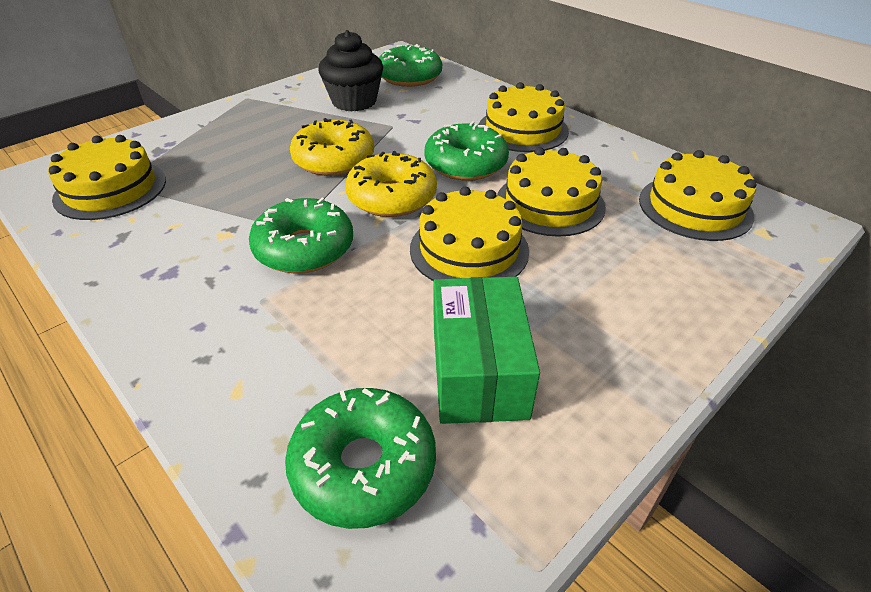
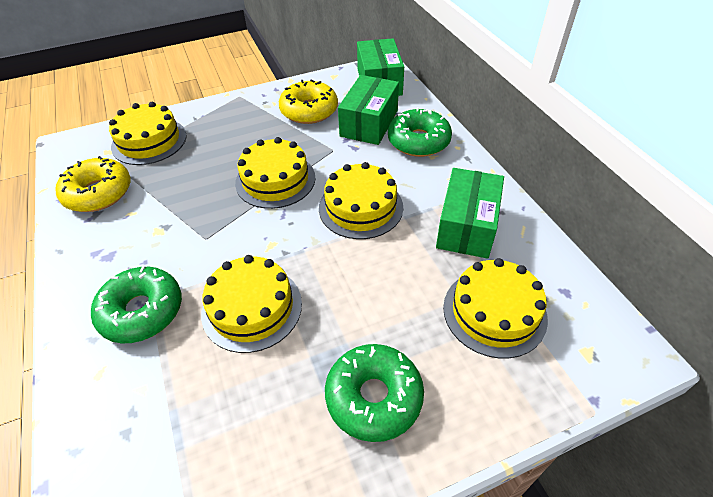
black cupcake: [318,30,383,112] = 1 -> none = 0
green box: [434,277,540,424] = 1 -> [338,75,399,145] [357,38,404,96] [436,168,504,259] = 3
green donut: [249,198,353,274] [285,388,436,529] [379,44,442,87] [424,121,509,181] = 4 -> [91,266,182,343] [325,344,424,442] [388,108,452,157] = 3

